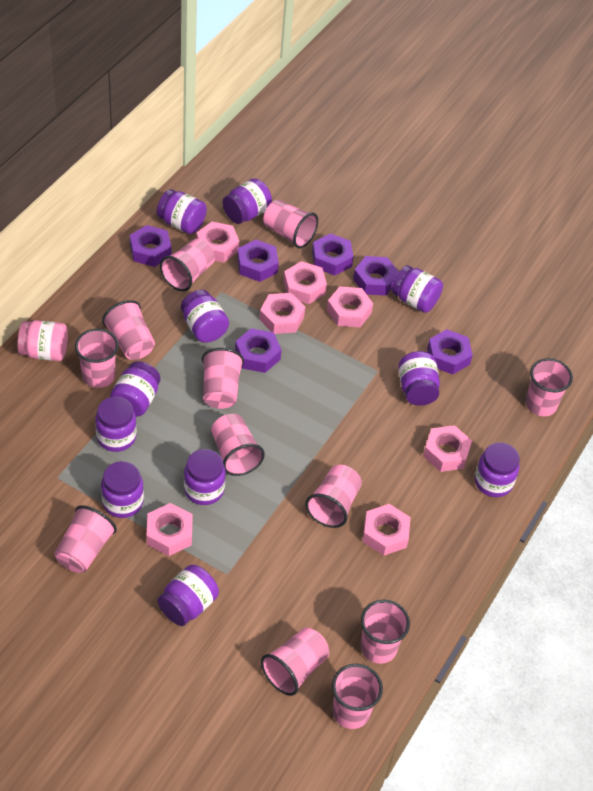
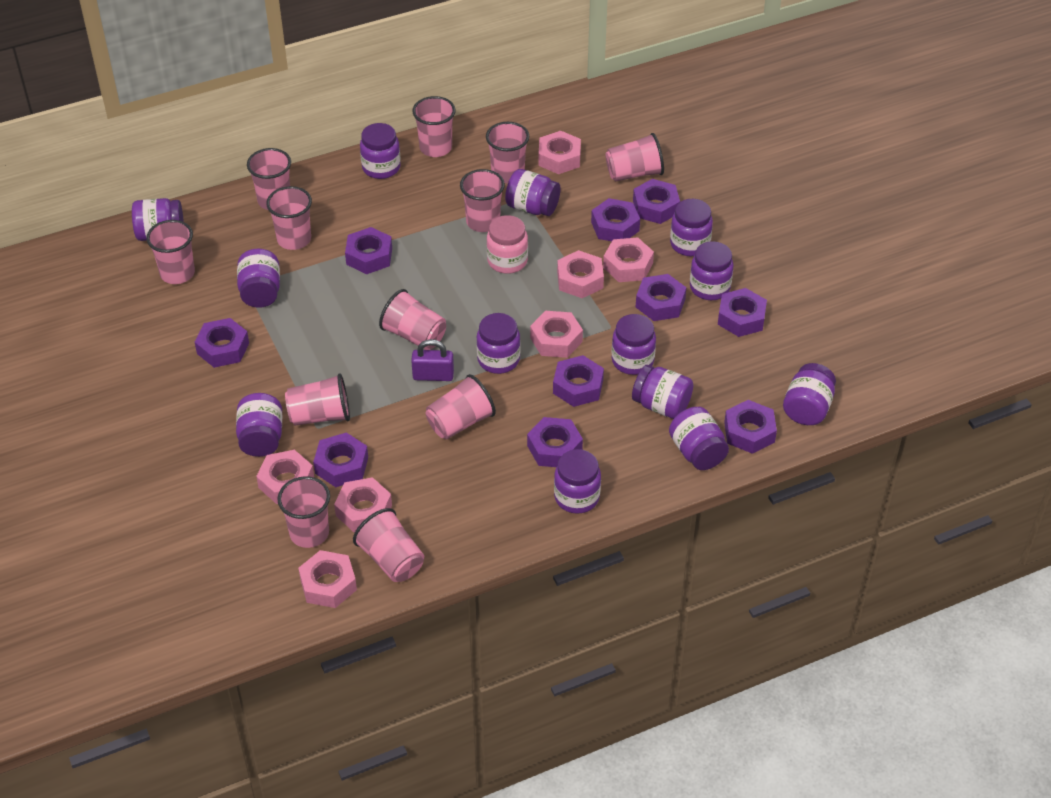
purple jar: [95,396,137,452] [101,461,144,518] [110,361,160,417] [157,189,207,234] [157,565,219,626] [181,290,229,342] [184,449,226,505] [223,178,272,224] [392,265,443,313] [398,351,440,406] [475,442,520,497] = 11 -> [132,198,184,241] [236,393,282,457] [237,249,280,308] [360,123,401,179] [476,313,520,374] [505,169,560,216] [554,449,601,514] [612,314,656,375] [632,365,693,419] [669,407,729,470] [670,199,713,256] [690,241,734,300] [783,363,836,425] = 13
purple nut: [130,225,172,267] [235,328,281,373] [237,240,279,282] [312,233,353,276] [353,256,399,296] [427,329,473,375] = 6 -> [195,318,249,368] [313,433,368,487] [345,227,392,274] [527,417,583,467] [553,355,604,407] [591,198,640,241] [633,179,680,224] [636,274,686,321] [718,288,767,337] [724,400,777,454] = 10
purple padlock: none = 0 -> [411,339,454,381] = 1

